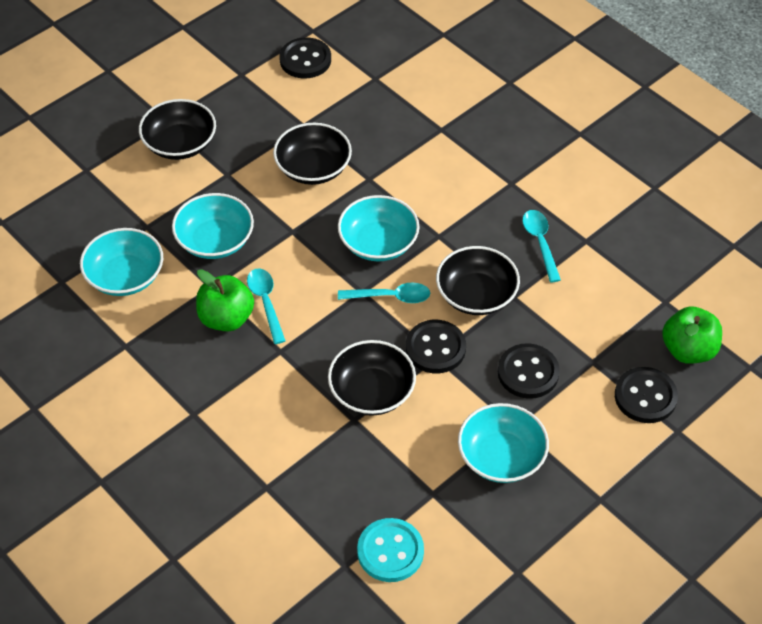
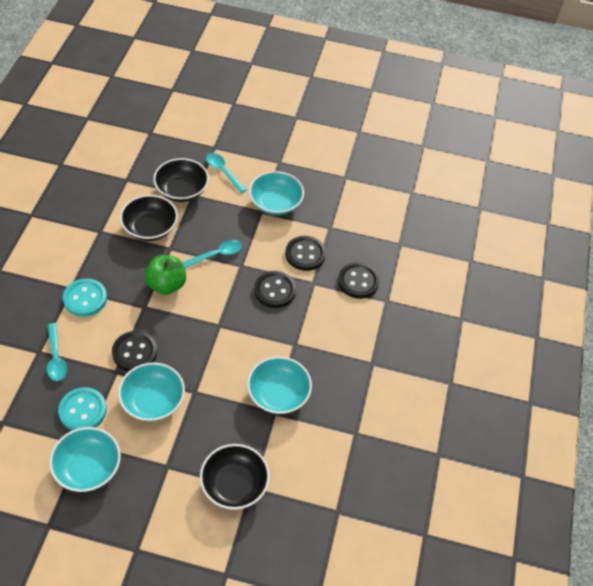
black bowl: [139,99,216,160] [273,123,352,185] [328,340,416,416] [436,246,520,315] = 4 -> [120,195,178,241] [153,158,209,202] [200,444,270,510] = 3
green apple: [196,269,254,331] [662,306,722,364] = 2 -> [145,255,186,295] = 1
turquoise button: [357,518,424,582] = 1 -> [58,387,107,430] [63,278,107,317] = 2

